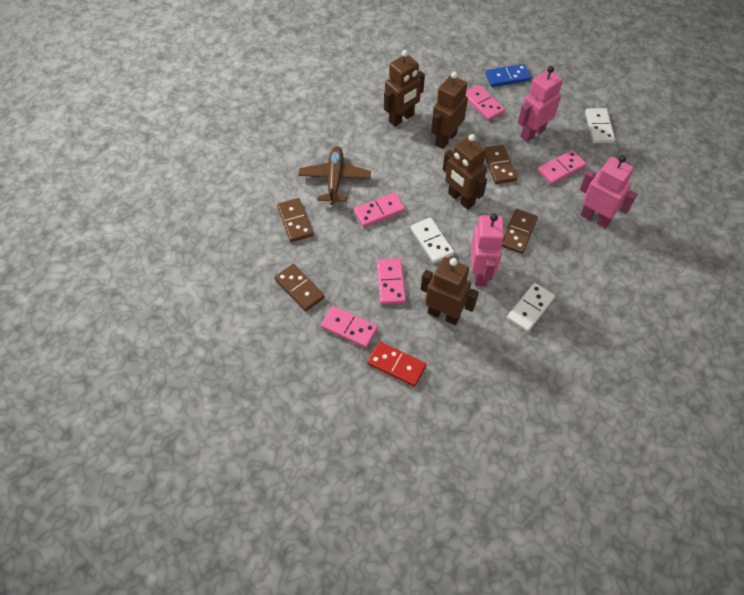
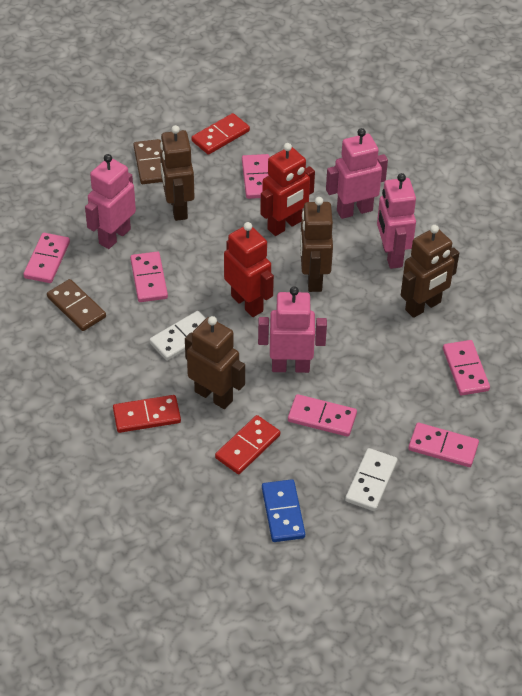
brown domino: [275,264,325,311] [277,198,313,242] [485,145,517,184] [502,209,538,254] = 4 -> [47,279,106,331] [133,139,162,184] = 2
brown plane: [299,146,371,205] = 1 -> none = 0
pink domino: [321,306,378,348] [354,192,405,227] [377,258,406,305] [466,85,505,121] [537,150,587,185] = 5 -> [23,233,70,283] [130,252,168,302] [242,154,270,199] [288,394,357,437] [408,423,479,467] [443,340,490,395] = 6
pink robot: [471,214,505,286] [518,66,563,142] [580,155,637,229] = 3 -> [85,154,136,249] [258,286,327,373] [326,128,388,219] [377,173,416,269] = 4
red domino: [367,342,427,387] = 1 -> [113,395,181,433] [191,113,250,155] [215,415,280,474] = 3
red robot: none = 0 -> [224,222,274,317] [260,143,315,236] = 2
white domino: [410,218,454,263] [507,283,555,332] [585,108,615,143] = 3 -> [149,311,206,361] [345,448,398,511] = 2

